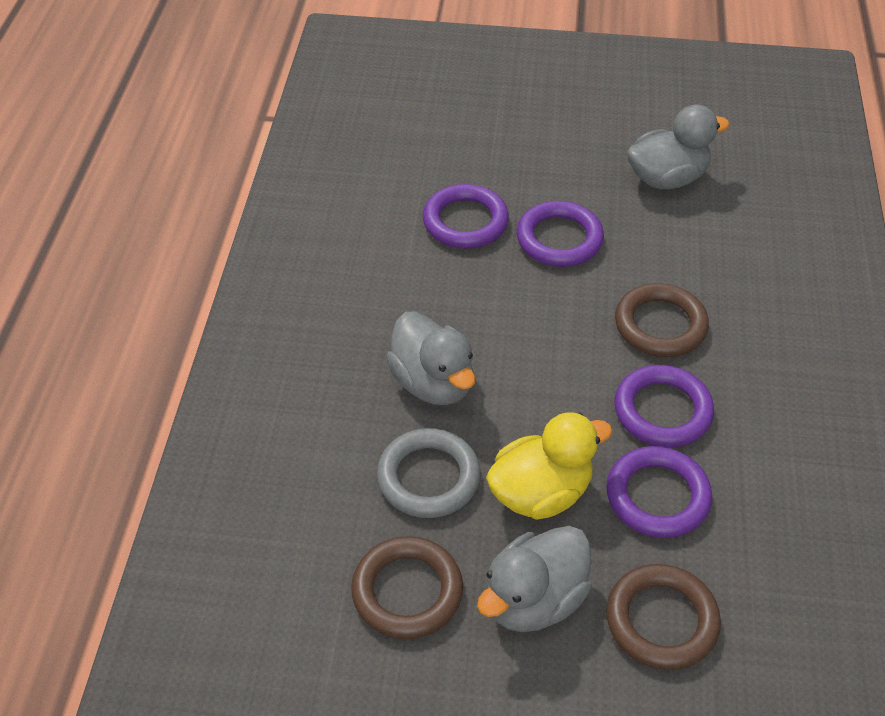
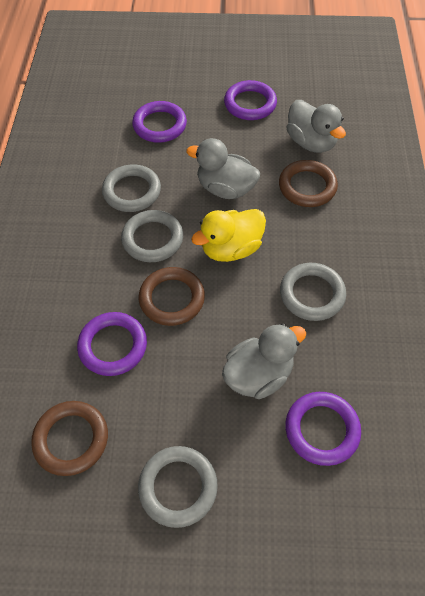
grey ring: [377,428,481,518] = 1 -> [102,164,161,212] [121,210,183,262] [138,446,218,528] [280,263,346,321] = 4

